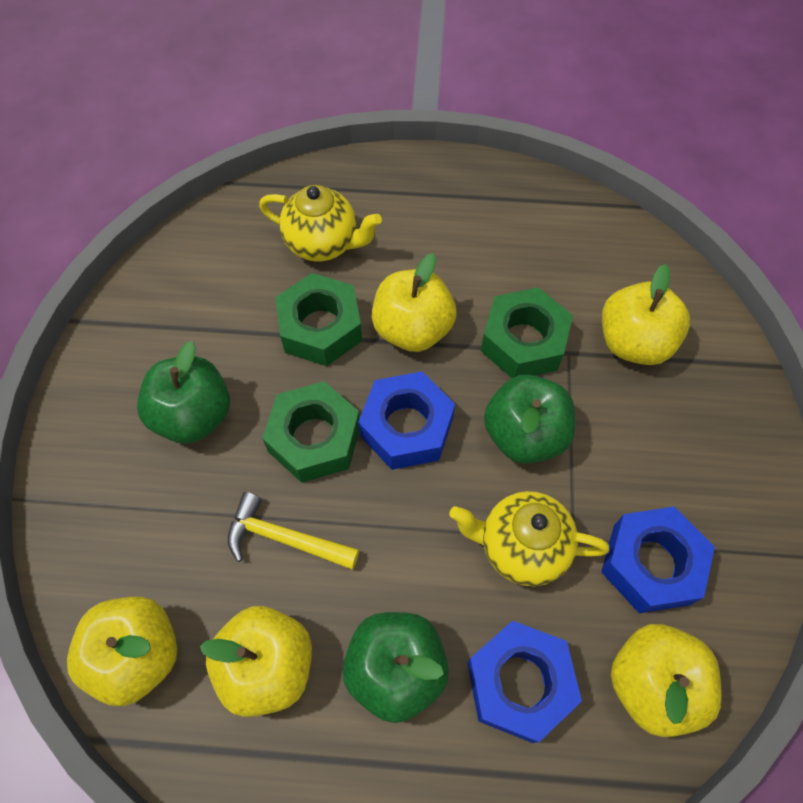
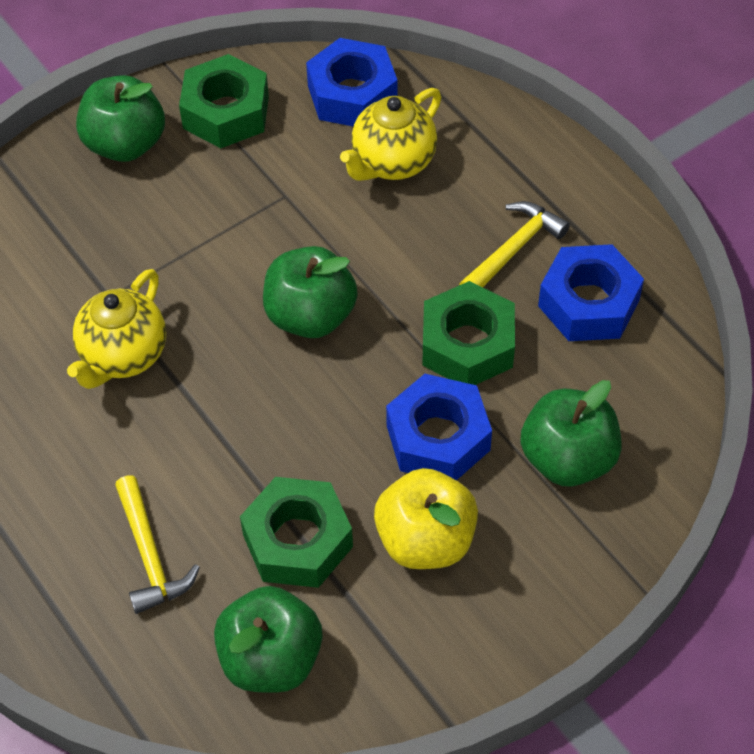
green apple: [137,341,230,443] [342,612,449,723] [484,374,576,464] = 3 -> [76,75,165,162] [214,586,323,693] [263,246,358,338] [521,380,622,487] = 4
yellow apple: [67,597,177,706] [200,606,312,717] [372,253,457,352] [602,264,690,365] [611,624,722,737] = 5 -> [374,468,478,569] = 1
yellow hammer: [228,492,359,569] = 1 -> [115,475,200,614] [459,201,570,287] = 2

